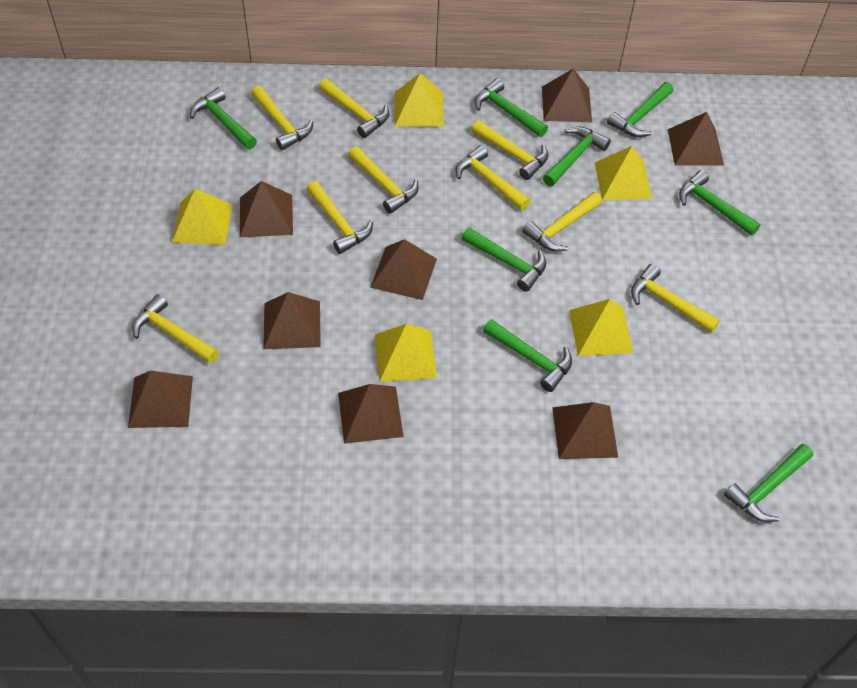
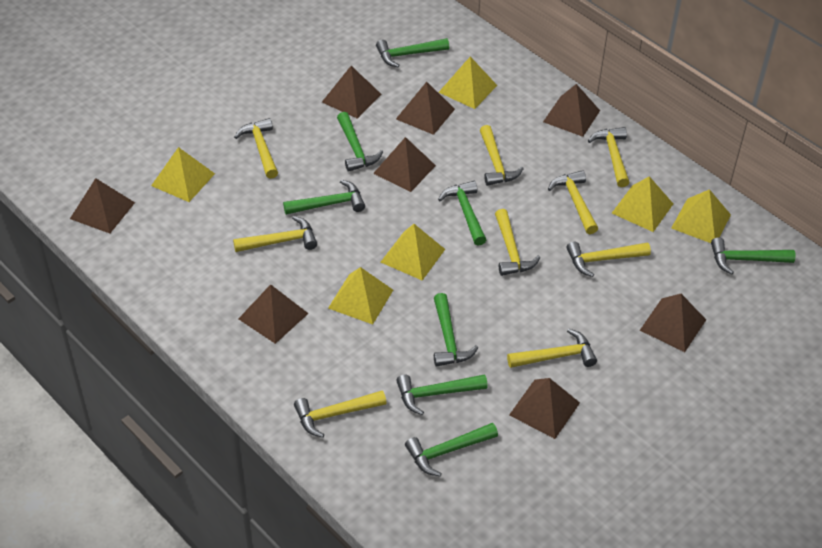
yellow pyramid: [172,189,232,245] [375,324,437,382] [395,73,444,127] [569,299,633,356] [595,146,652,200] = 5 -> [151,147,215,202] [328,267,393,324] [381,224,445,281] [439,57,498,109] [612,176,673,232] [671,189,731,243] = 6

